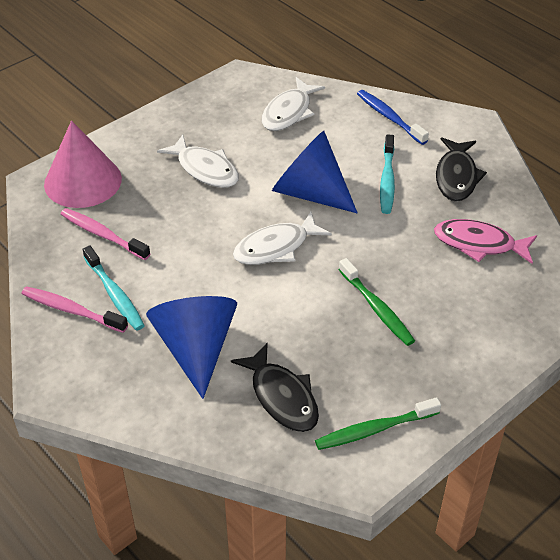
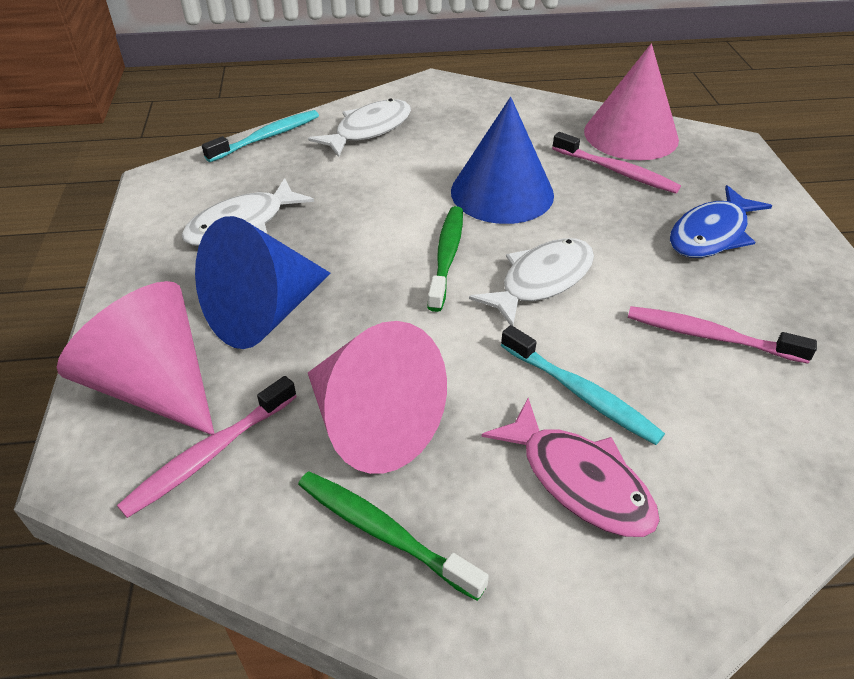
black fish: [231,343,319,432] [436,137,487,201] = 2 -> none = 0
blue fish: none = 0 -> [670,185,772,258] = 1
blue toothbrush: [357,90,429,145] = 1 -> none = 0
pink cone: [44,120,122,208] = 1 -> [57,281,214,435] [308,321,447,474] [584,44,679,160] = 3
pink toothbrush: [22,286,128,333] [61,208,150,260] = 2 -> [117,376,297,518] [552,132,681,193] [628,306,817,364] = 3

